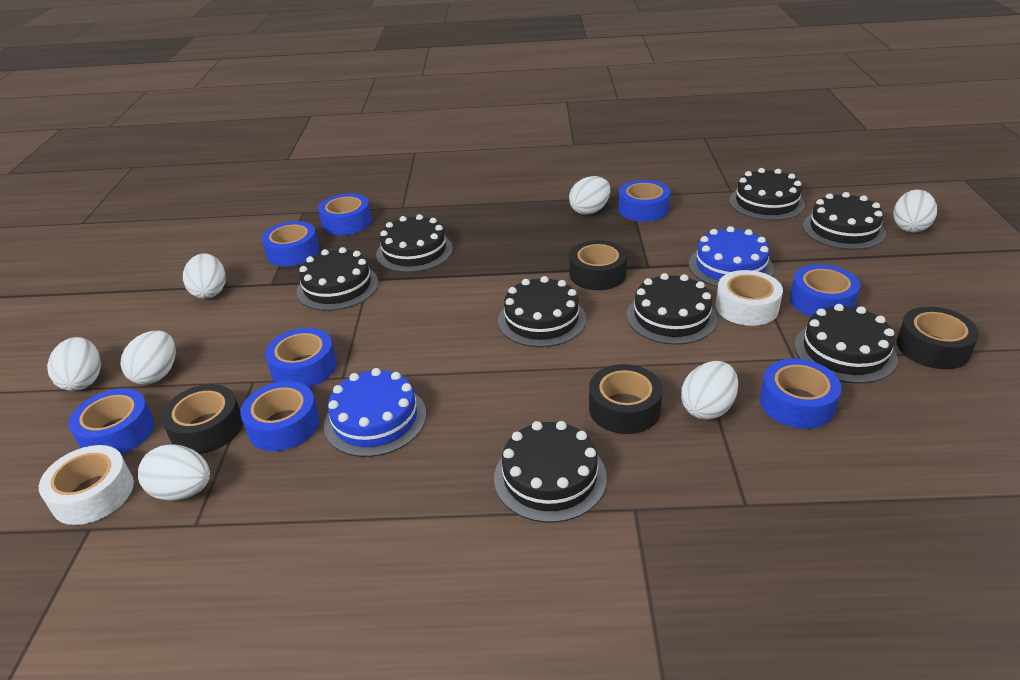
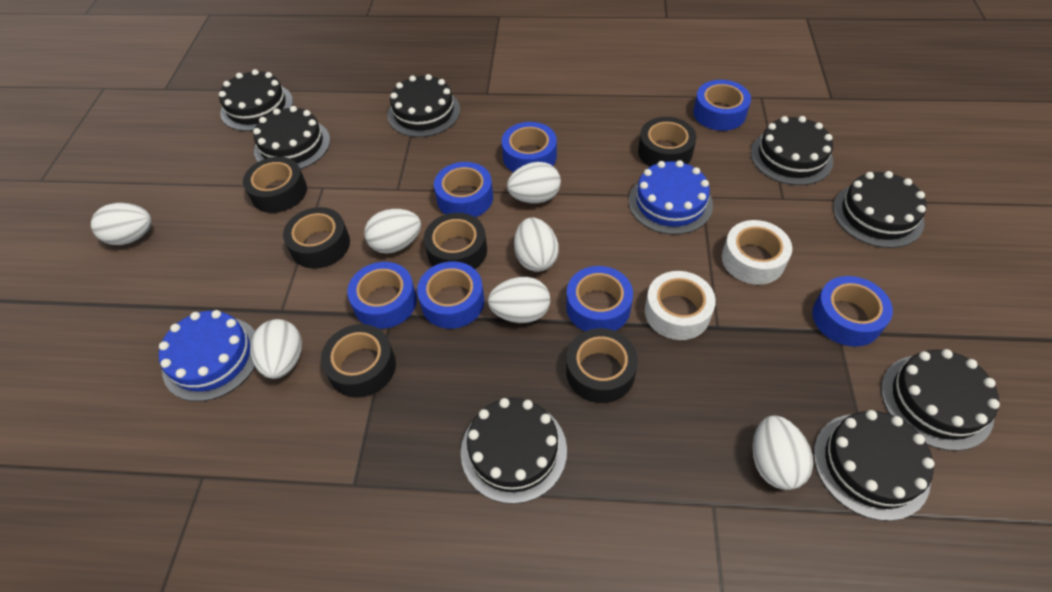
black tape: [161,384,243,454] [569,240,627,290] [589,364,663,434] [897,307,979,369] = 4 -> [243,157,307,213] [283,207,350,269] [321,324,396,398] [424,213,487,269] [566,328,638,403] [638,117,696,167] = 6
blue tape: [69,388,154,455] [240,381,320,451] [262,221,320,266] [265,328,337,388] [318,194,372,235] [618,180,670,222] [760,359,842,429] [790,264,860,317] = 8 -> [347,262,417,329] [417,261,484,329] [434,162,493,217] [502,122,557,172] [566,266,633,331] [693,80,751,131] [812,276,893,347] = 7

